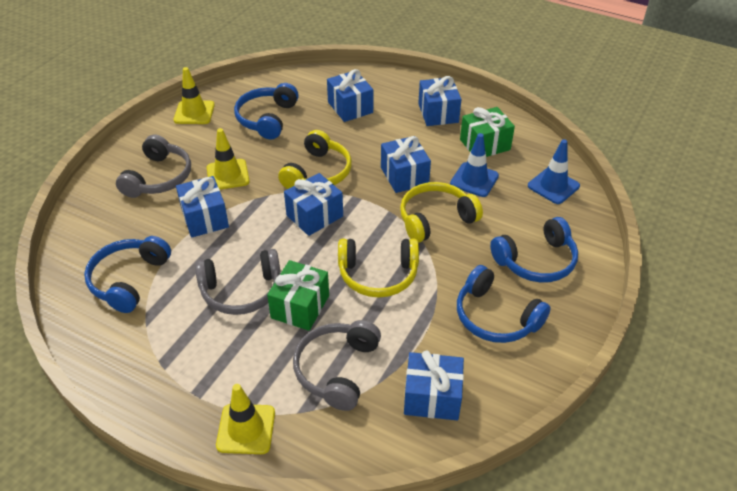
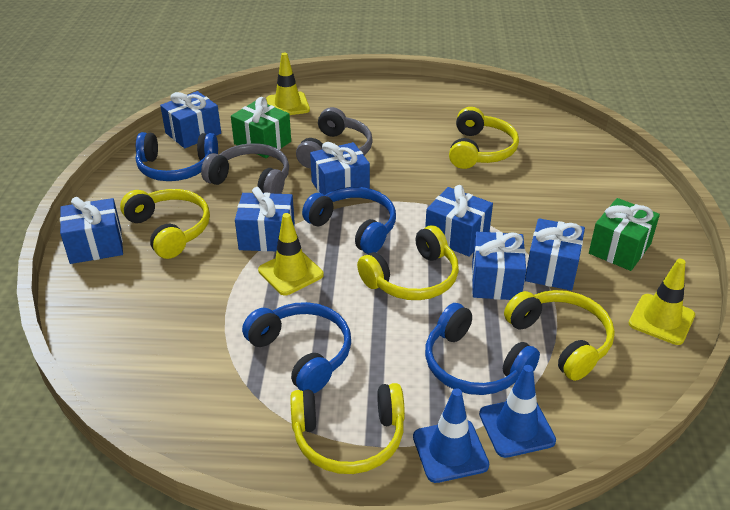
blue gift: [176,176,229,238] [284,173,343,236] [327,69,373,122] [381,136,431,193] [404,350,464,420] [418,76,461,126] = 6 -> [60,197,123,264] [160,91,221,148] [235,187,295,251] [310,142,370,202] [425,185,493,257] [472,232,526,300] [525,218,585,291] = 7
grey headphones: [116,134,191,198] [195,249,281,315] [293,320,381,411] = 3 -> [201,143,289,194] [296,107,373,168] = 2
yellow headphones: [278,130,352,189] [338,239,419,298] [400,182,483,243] = 3 -> [120,189,210,259] [290,383,405,474] [357,225,459,300] [449,107,519,169] [504,290,615,381] = 5

